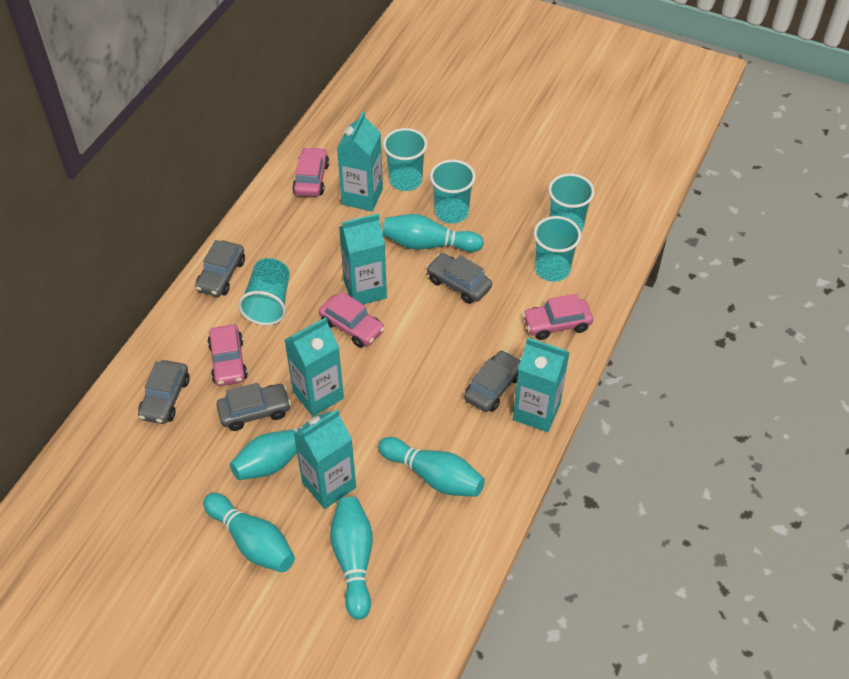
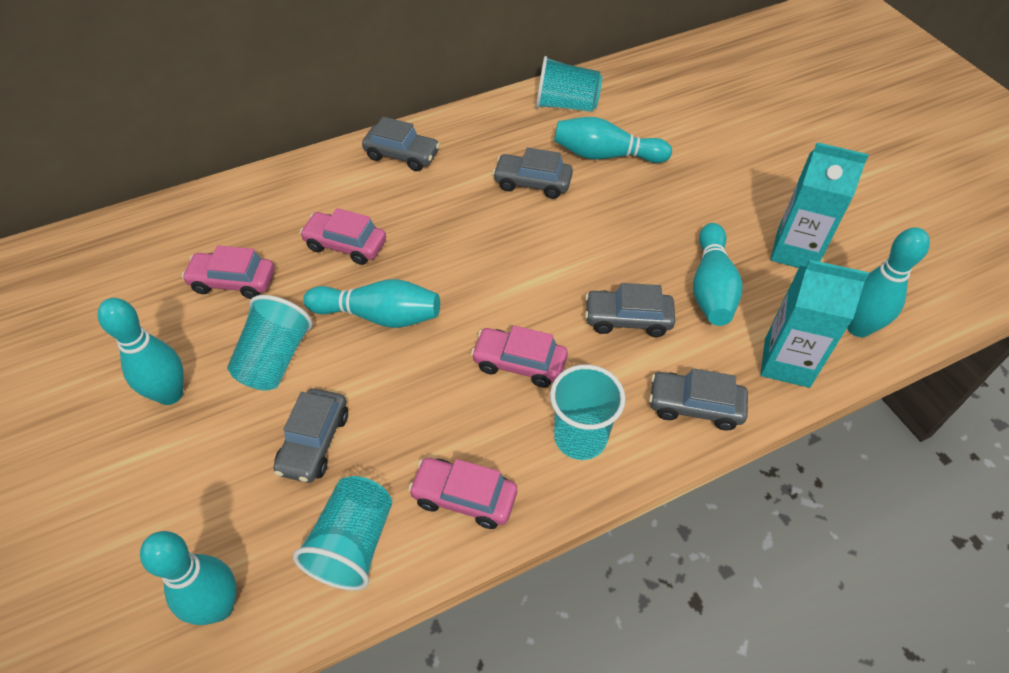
turquoise bowling pin: [203,493,295,573] [230,414,323,480] [330,497,373,619] [378,437,485,497] [383,214,484,252] = 5 -> [98,298,184,405] [140,531,237,625] [303,279,440,328] [554,117,672,163] [693,223,743,326] [847,227,930,337] = 6
turquoise carton: [285,317,344,416] [293,409,356,509] [337,112,383,211] [339,213,387,304] [513,337,570,432] = 5 -> [760,260,869,388] [771,142,869,268] = 2
turquoise cup: [238,258,290,326] [383,128,427,191] [430,160,476,224] [534,216,581,282] [548,173,595,232] = 5 -> [227,295,313,391] [293,476,393,591] [536,56,602,112] [550,365,626,460] = 4

